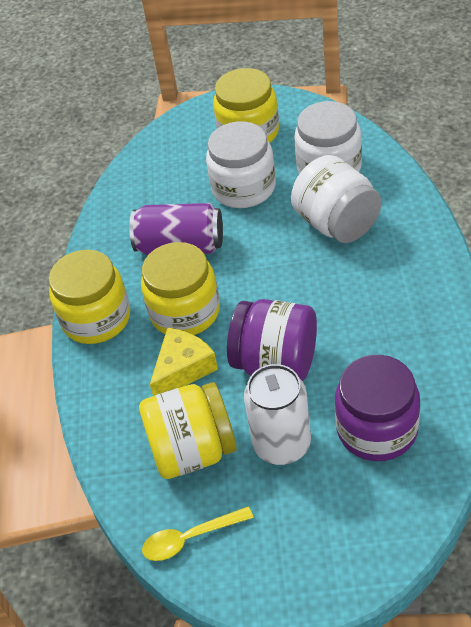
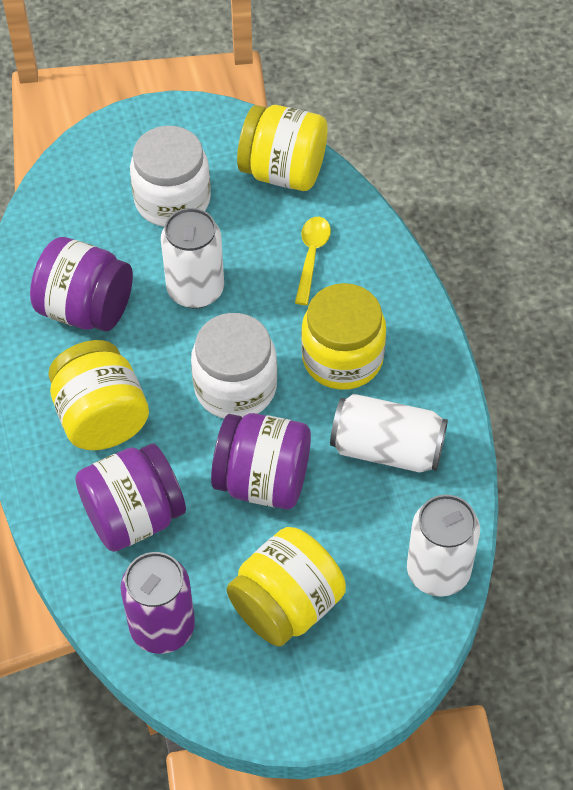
purple jar: [227,299,317,381] [335,355,420,461] = 2 -> [30,237,133,332] [75,443,186,552] [211,413,311,509] = 3
white can: [244,364,311,465] = 1 -> [161,208,224,309] [330,394,448,473] [407,494,480,597] = 3
white jar: [206,121,276,208] [291,155,382,243] [294,101,362,174] = 3 -> [130,126,211,227] [191,313,277,418] = 2
yellow cheese: [150,327,218,396] = 1 -> none = 0

